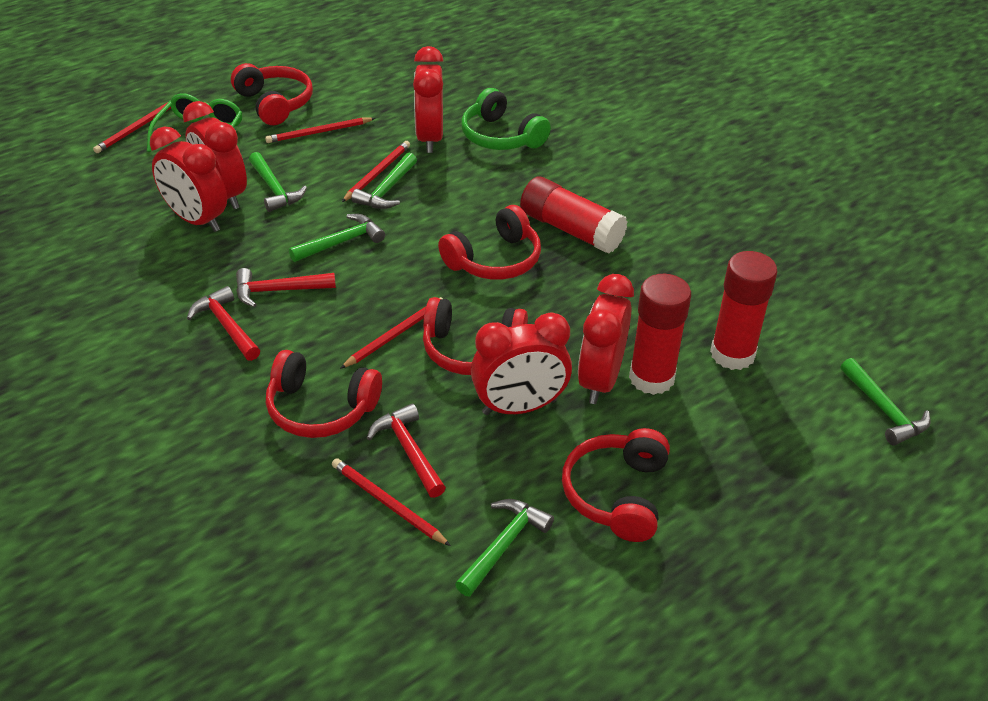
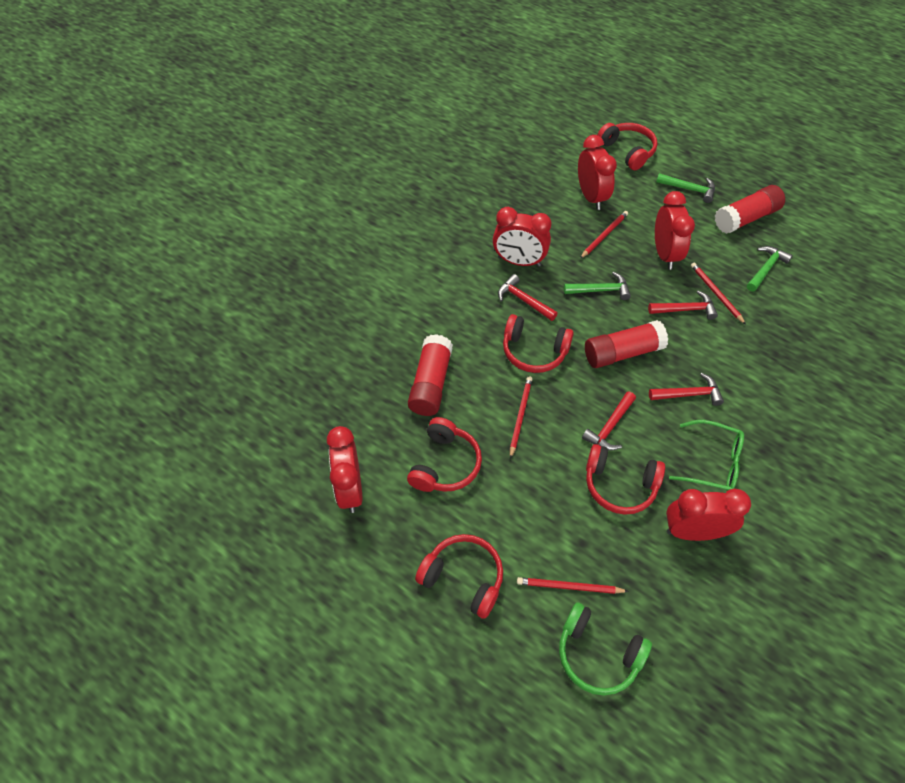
green hammer: [249,152,307,212] [289,214,385,262] [351,153,417,209] [455,499,554,597] [840,358,931,446] = 5 -> [564,272,631,300] [656,173,715,203] [747,246,793,291] = 3
red hammer: [187,286,260,361] [236,268,336,307] [367,403,446,498] = 3 -> [498,274,558,321] [582,391,636,451] [648,291,718,320] [649,373,724,406] = 4
red pencil: [93,102,171,153] [265,117,375,143] [332,458,451,546] [340,297,443,369] [342,141,410,202] = 5 -> [510,376,533,459] [517,577,629,594] [580,211,628,258] [691,263,746,325] = 4

